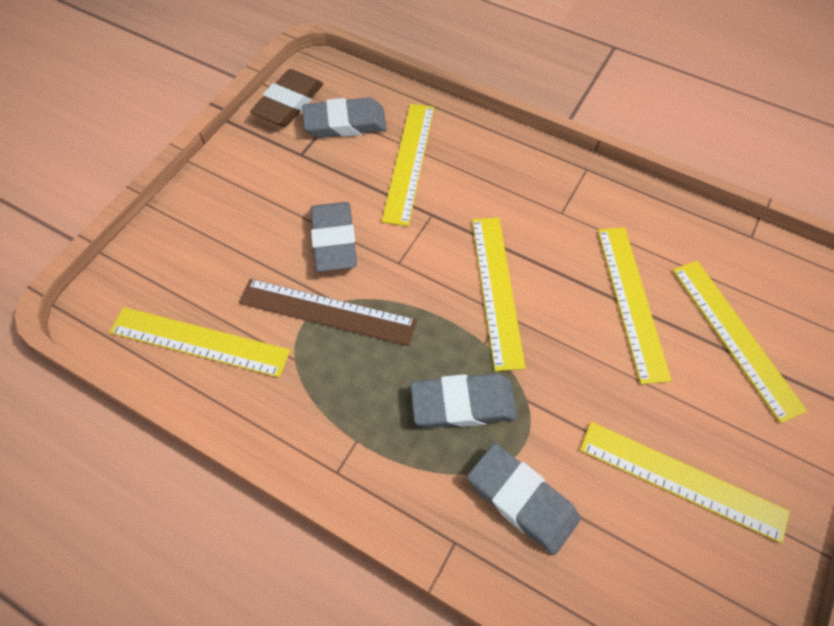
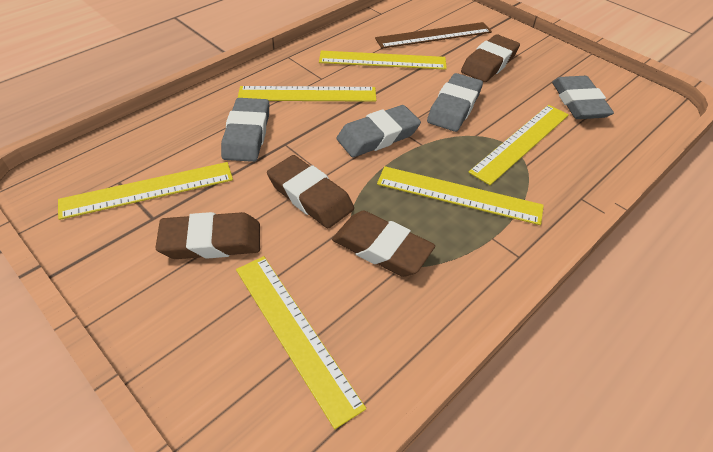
brown eraser: [250,69,323,126] = 1 -> [155,212,260,259] [267,155,354,228] [332,211,435,277] [461,34,520,82] = 4

